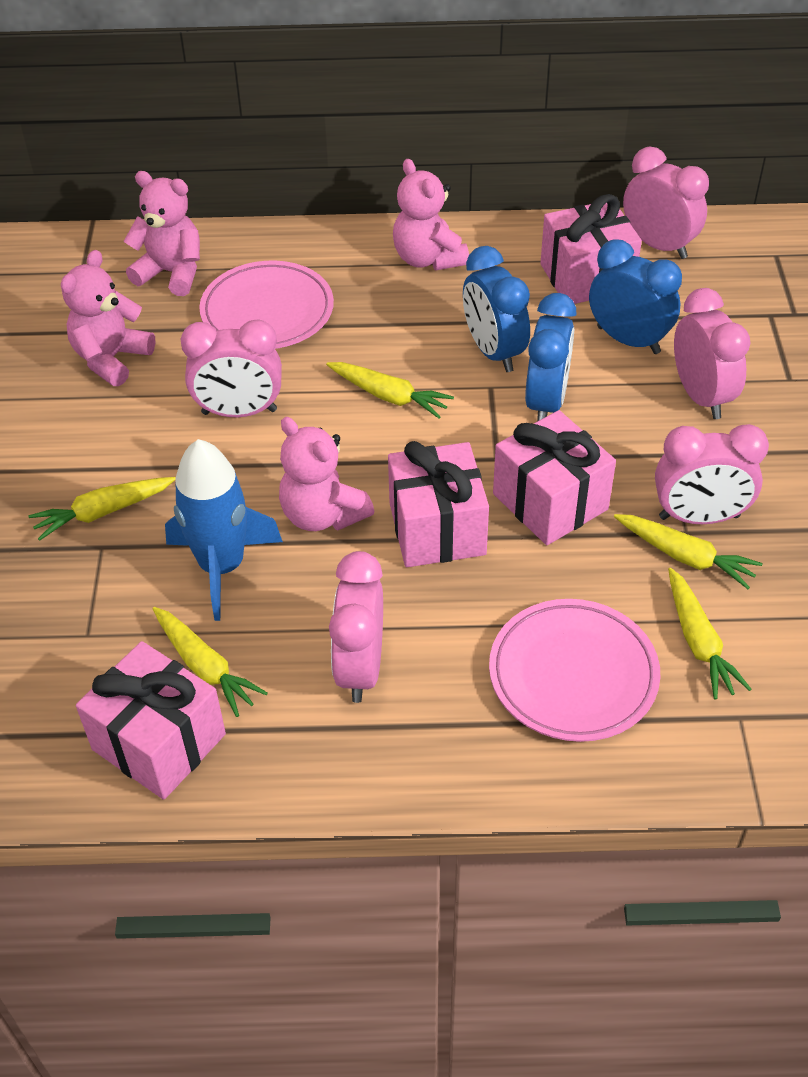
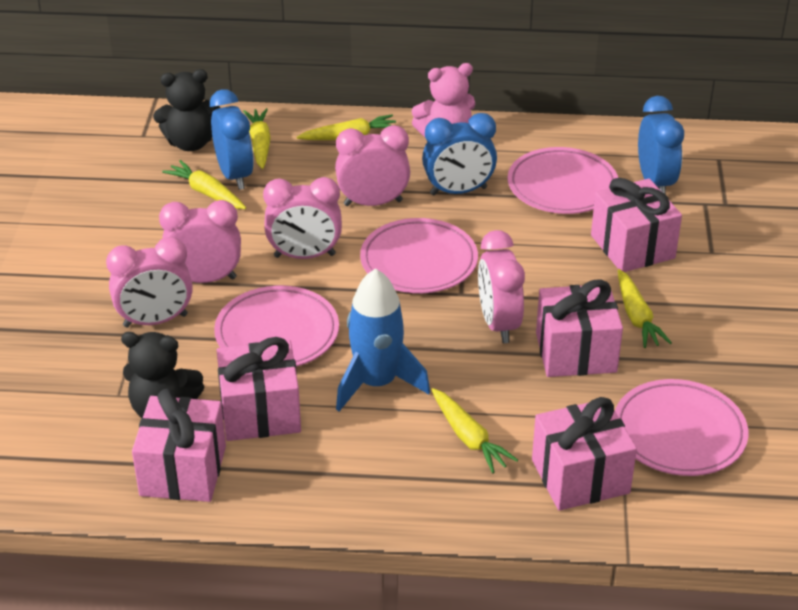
black teddy bear: none = 0 -> [121,332,204,418] [153,69,220,151] = 2
pink gift: [76,641,226,800] [388,441,489,567] [493,410,616,545] [540,194,642,304] = 4 -> [132,389,226,502] [217,337,301,441] [532,397,637,511] [536,279,623,377] [591,178,682,272] = 5
pink plate: [199,261,334,349] [489,599,660,742] = 2 -> [214,286,339,367] [360,218,478,293] [508,147,618,214] [615,379,748,476] = 4
pink teddy bear: [61,250,155,386] [124,171,200,296] [279,417,374,531] [393,159,469,270] = 4 -> [412,63,476,137] = 1

